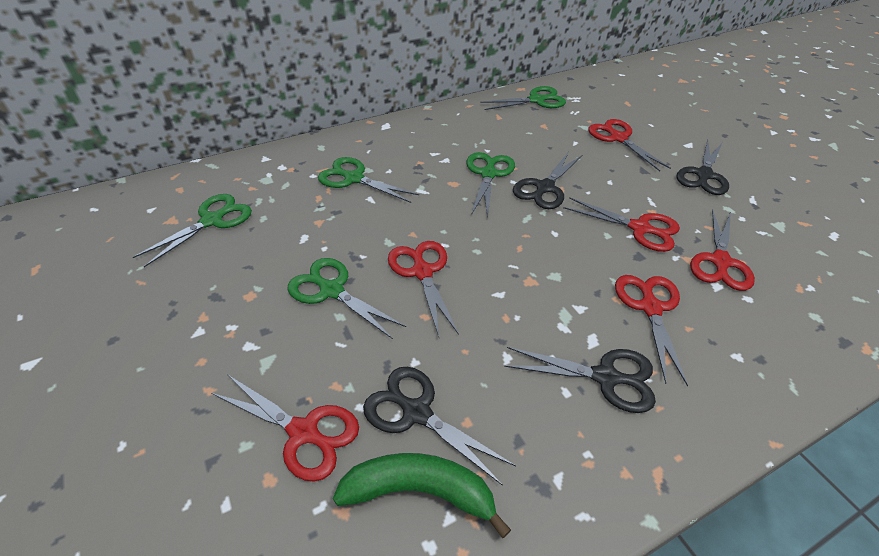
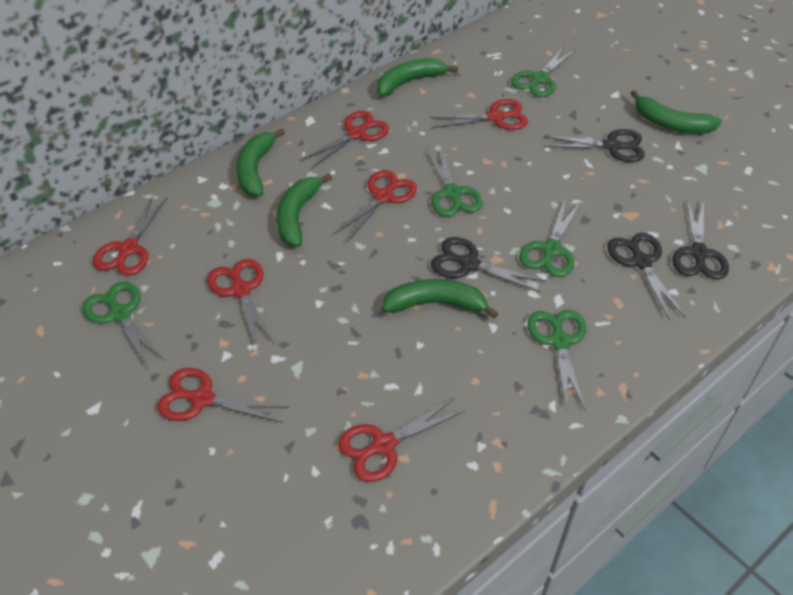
green banana: [333,453,511,538] = 1 -> [236,128,285,197] [276,173,332,247] [377,58,458,97] [382,279,498,319] [631,90,722,134] = 5
red scissors: [211,374,359,482] [388,241,459,337] [563,197,680,252] [588,119,671,171] [615,275,688,386] [690,209,755,291] = 6 -> [93,196,167,276] [157,368,289,423] [207,259,275,348] [301,111,389,168] [334,170,417,242] [338,397,466,482] [430,99,528,130] = 7

